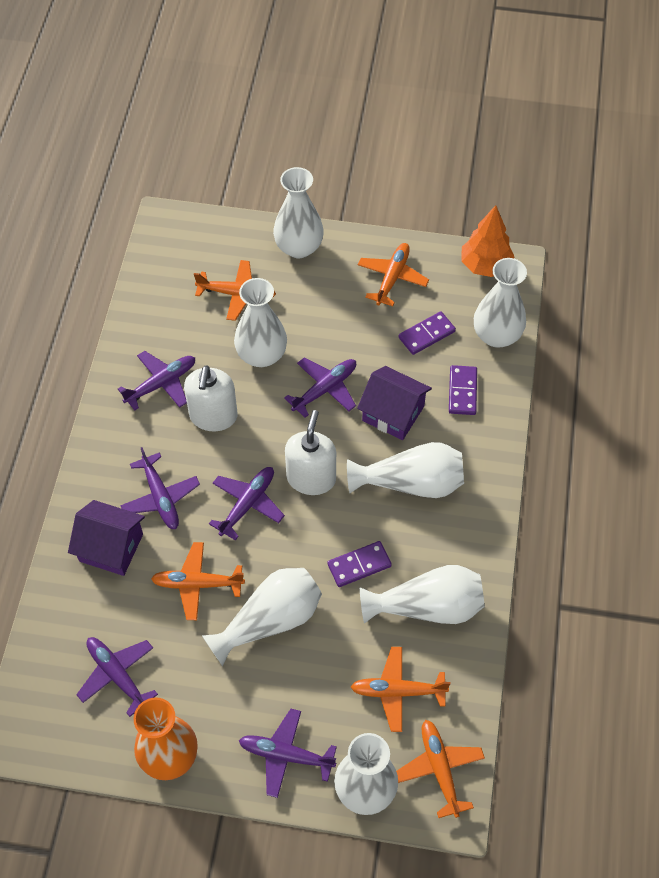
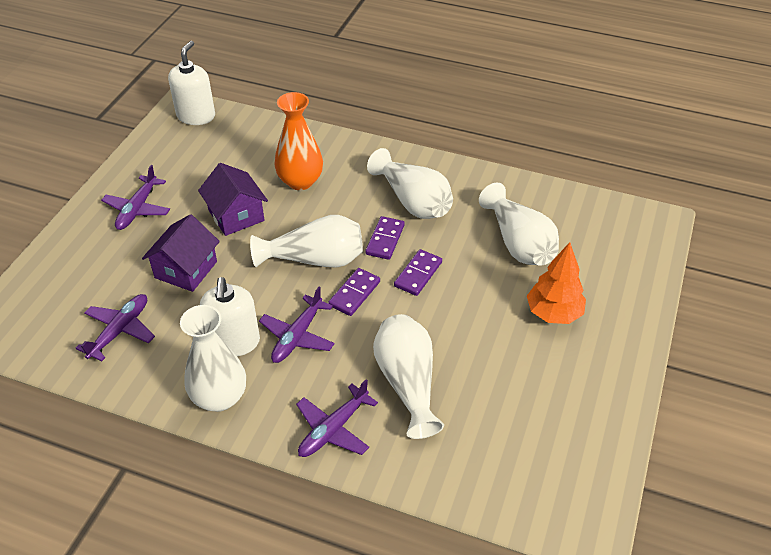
orange plane: [151,542,245,620] [194,260,276,321] [351,647,450,732] [358,243,429,306] [396,720,485,818] = 5 -> none = 0
purple plane: [76,637,158,717] [118,351,195,410] [120,447,200,529] [209,467,285,541] [239,709,337,798] [284,358,356,418] = 6 -> [76,294,155,362] [101,165,170,230] [259,287,335,363] [296,379,378,457] = 4
white vase: [202,568,322,666] [234,278,287,367] [273,167,324,258] [334,733,398,815] [347,442,464,498] [360,565,485,624] [474,258,527,348] = 7 -> [180,305,246,412] [250,215,363,268] [367,148,453,219] [373,314,444,439] [479,183,559,266] = 5

